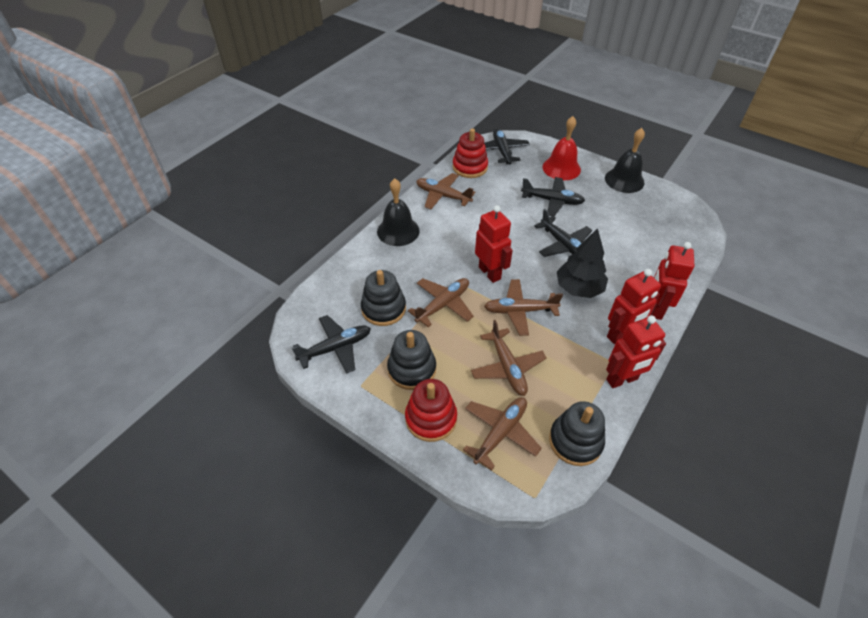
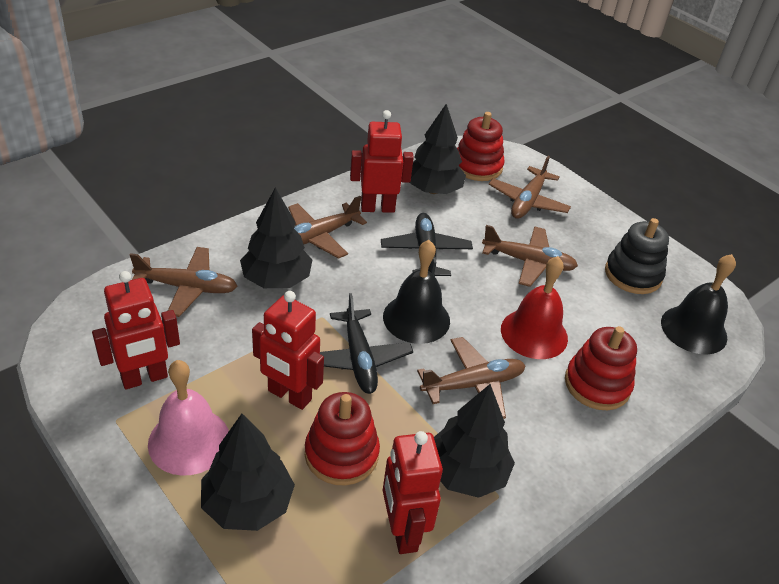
black plane: [292,315,371,374] [484,128,530,164] [521,177,585,216] [534,209,592,257] = 4 -> [320,293,413,394] [381,213,473,276] = 2
black stacking toy: [361,270,406,326] [387,330,436,390] [549,401,605,466] = 3 -> [605,218,669,294] = 1
black tree: [557,228,608,298] = 1 -> [201,414,295,531] [240,188,312,288] [410,104,466,194] [434,384,515,498] = 4
pink bell: none = 0 -> [148,360,229,476] = 1
red stacking toy: [405,379,457,442] [453,128,488,178] = 2 -> [305,392,380,486] [457,112,505,181] [565,326,637,410] = 3

